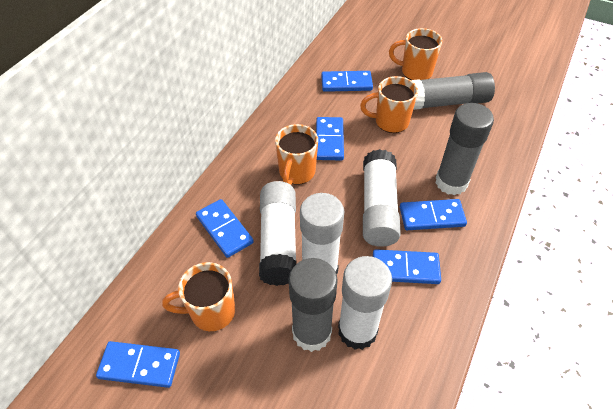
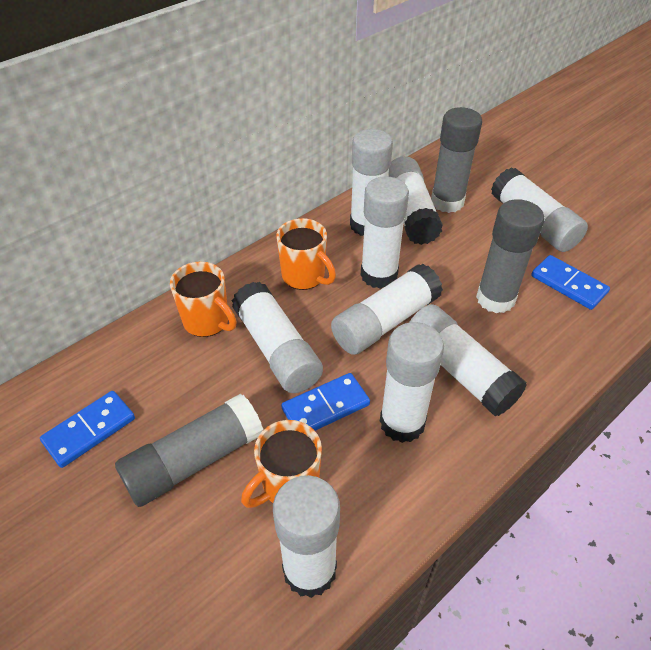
blue domino: [96,341,180,388] [196,199,254,258] [316,117,344,160] [321,71,373,92] [373,249,441,284] [400,199,467,230] = 6 -> [40,391,135,468] [281,373,370,431] [531,255,610,310] = 3
orange mug: [162,262,235,331] [275,124,318,185] [360,76,418,133] [389,28,442,80] = 4 -> [170,261,237,337] [241,420,322,508] [276,218,336,290] = 3
white glue stick: [259,181,297,286] [300,193,344,274] [338,256,392,350] [363,149,401,247] = 4 -> [232,282,323,393] [273,475,340,598] [331,264,443,355] [350,129,393,236] [361,176,409,289] [380,322,444,443] [388,156,443,245] [410,304,527,416] [491,167,588,252] = 9

